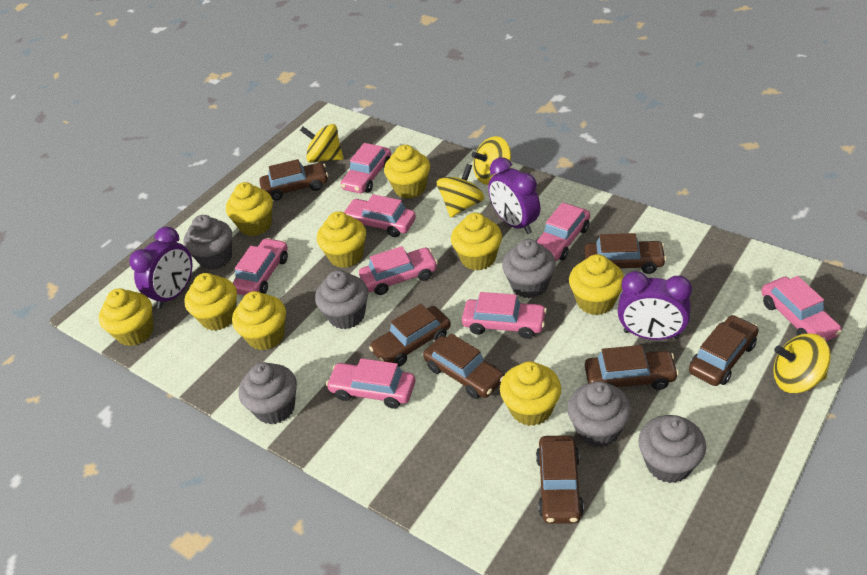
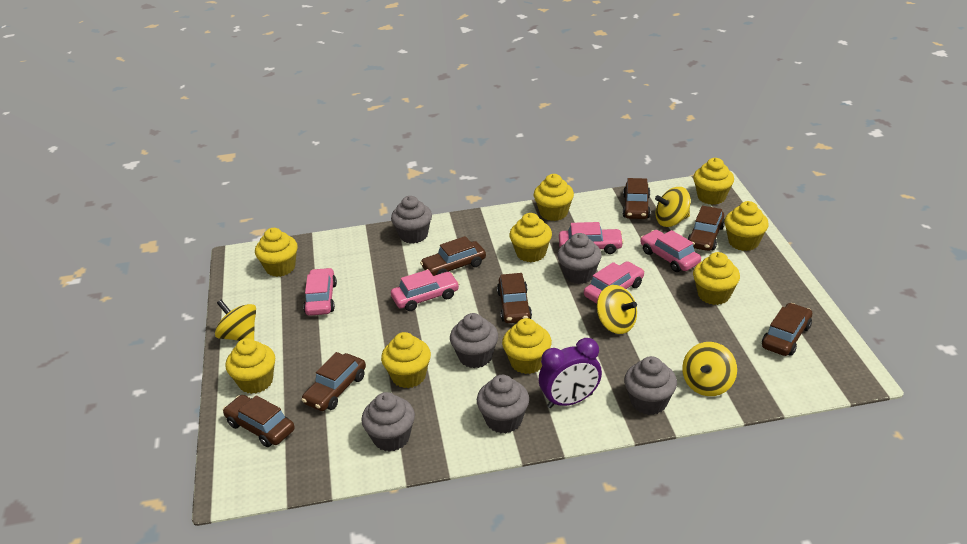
pink car: [233,238,288,295] [326,358,415,409] [341,143,391,193] [343,194,416,237] [359,246,438,295] [462,292,547,339] [536,202,590,261] [761,276,842,341] = 8 -> [303,268,337,316] [391,269,459,311] [559,222,624,254] [584,261,644,304] [640,230,701,272] = 5
purple clock: [129,227,192,309] [488,157,540,234] [618,271,692,340] = 3 -> [539,338,602,408] = 1

